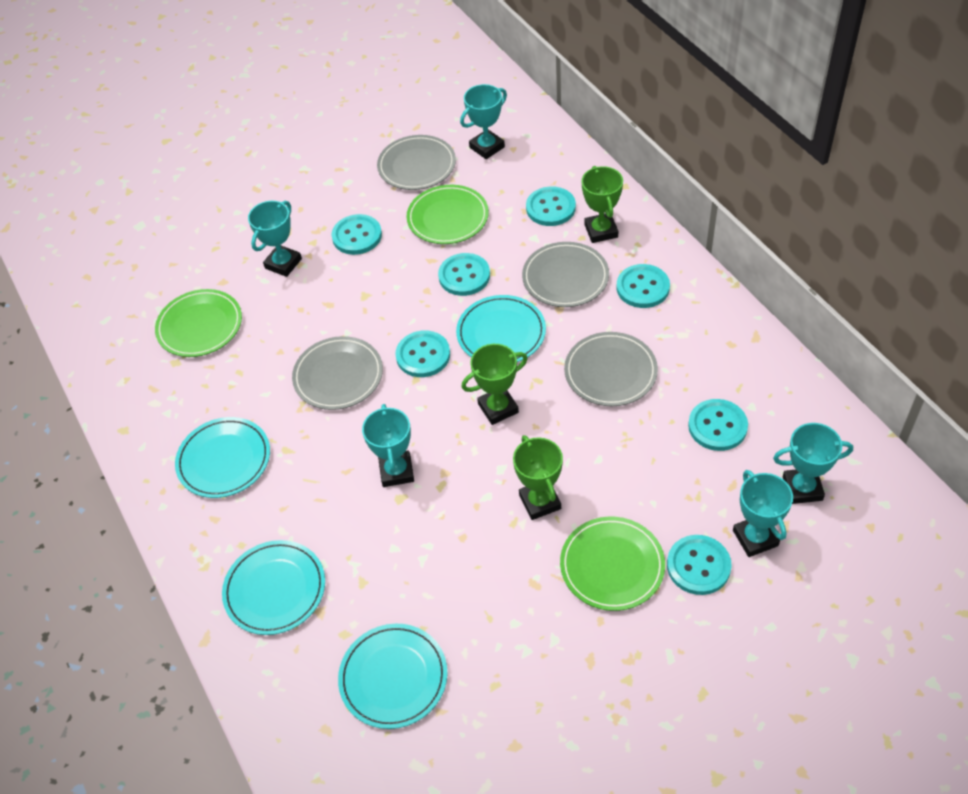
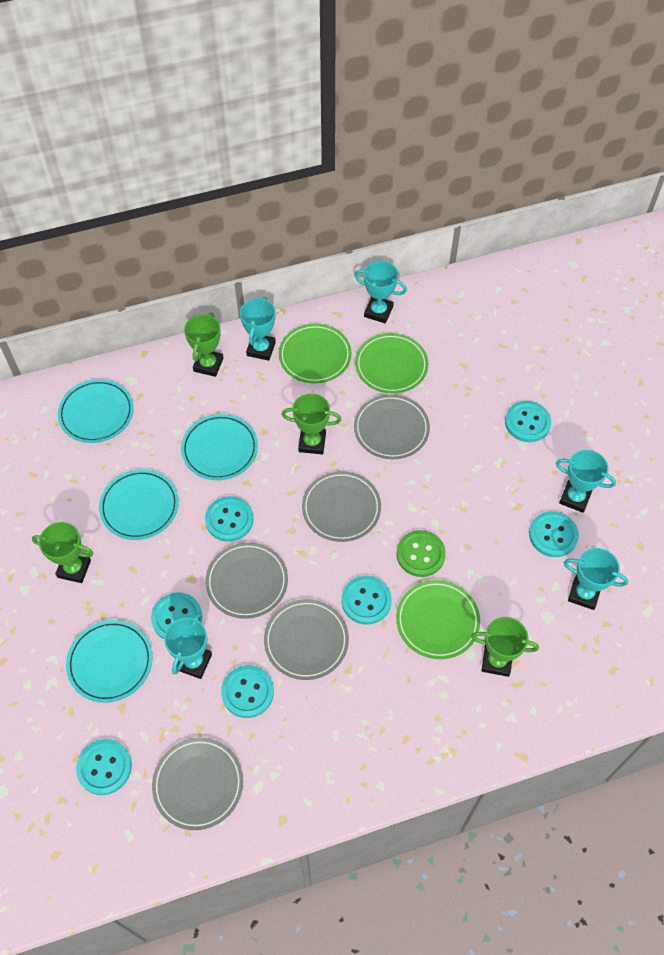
green button: none = 0 -> [396,530,446,577] = 1
green trophy: [461,344,528,425] [513,435,563,520] [582,166,623,243] = 3 -> [32,522,93,583] [184,313,223,377] [282,394,342,454] [471,617,539,677] = 4
grey plate: [292,336,383,410] [377,135,456,190] [522,242,609,307] [564,332,658,406] = 4 -> [152,738,243,830] [206,542,288,619] [264,599,349,680] [302,471,381,542] [354,394,430,459] = 5

